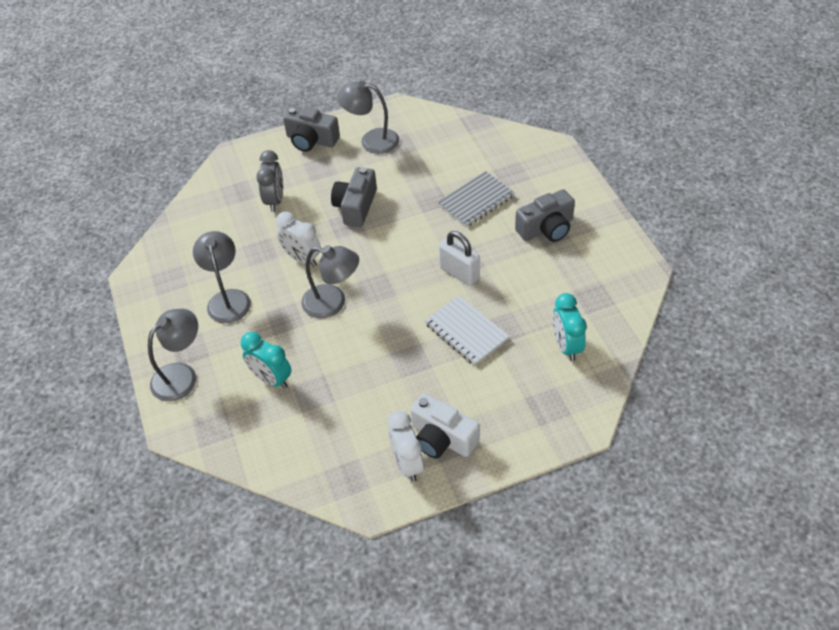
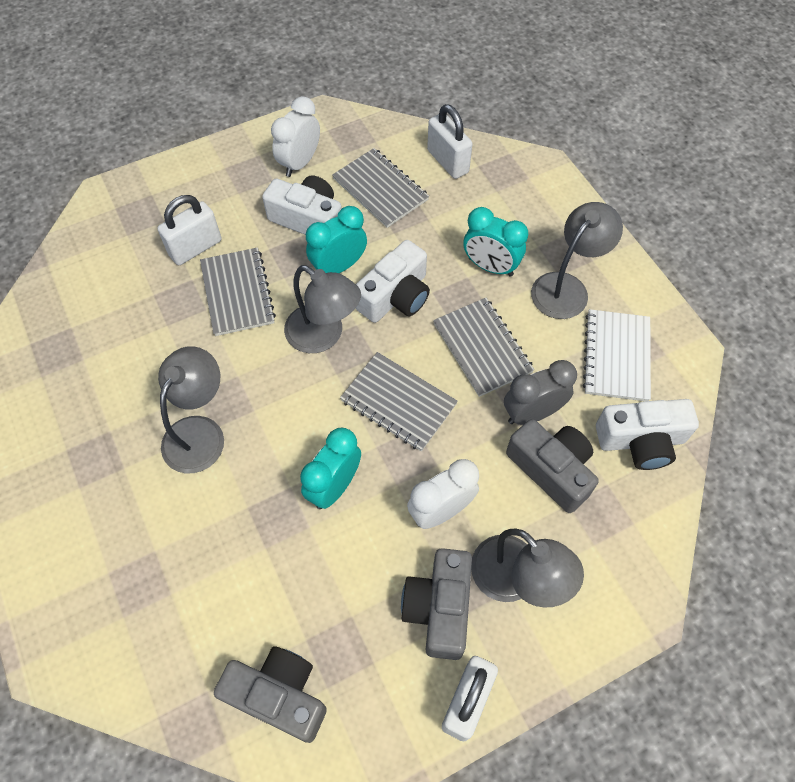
grey notebook: [438,171,515,227] = 1 -> [200,247,276,336] [332,148,429,228] [340,352,458,451] [433,298,534,397] = 4
turquoise clock: [241,332,292,389] [553,293,587,361] = 2 -> [300,428,361,509] [306,206,367,273] [463,207,528,276] = 3
white camera: [410,393,480,459] = 1 -> [262,175,342,235] [356,240,430,323] [596,399,699,470] = 3
white padlock: [439,231,480,286] = 1 -> [157,195,222,265] [427,104,472,179] [442,656,498,741] = 3

